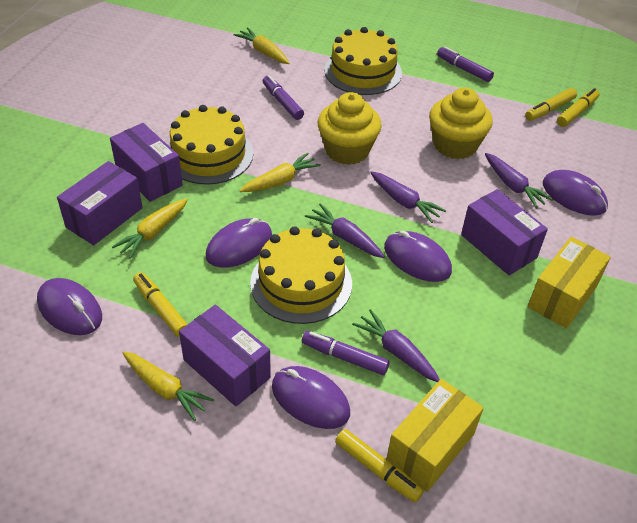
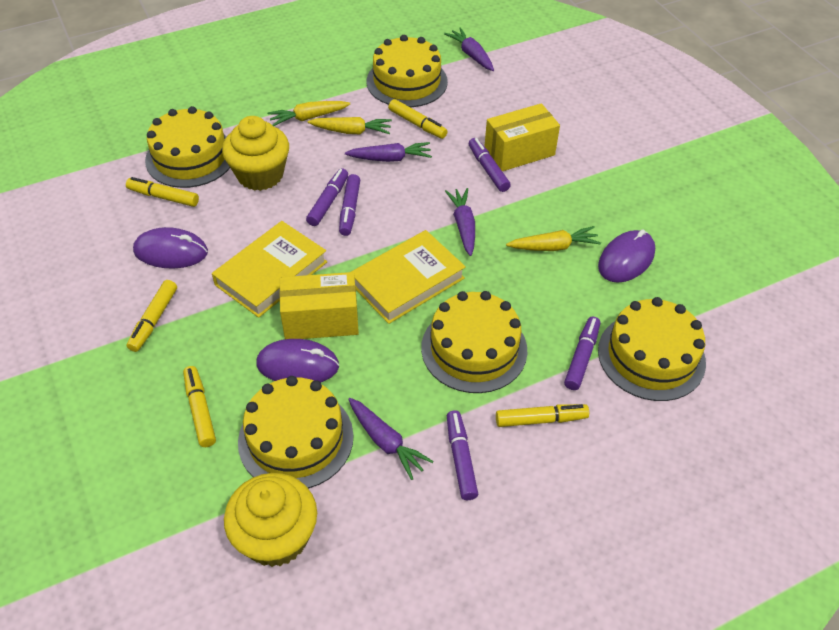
purple box: [57,161,143,245] [110,123,183,202] [179,305,271,406] [461,189,548,276] = 4 -> none = 0
purple marker: [263,75,304,120] [302,331,390,375] [437,46,494,82] = 3 -> [306,168,348,226] [339,174,360,236] [447,410,478,500] [469,138,511,192] [564,317,600,390] = 5
purple mouse: [37,278,102,335] [206,218,272,268] [272,366,350,429] [384,231,452,282] [543,170,608,216] = 5 -> [133,227,208,268] [257,339,339,383] [598,229,655,283] = 3
yellow book: none = 0 -> [212,221,327,318] [351,230,466,324] = 2
yellow cake: [168,105,253,185] [250,226,352,324] [324,27,402,95] = 3 -> [145,106,230,188] [238,376,354,489] [367,35,448,107] [421,291,528,393] [598,297,706,401] = 5
yellow carrot: [112,198,188,259] [123,351,214,421] [233,27,290,64] [240,153,321,192] = 4 -> [267,101,350,126] [308,117,392,134] [506,226,601,251] = 3
yellow marker: [133,272,188,337] [335,429,424,503] [525,88,577,121] [557,88,600,127] = 4 -> [126,177,199,207] [127,280,177,352] [183,366,216,447] [388,99,448,139] [496,404,589,427] = 5

